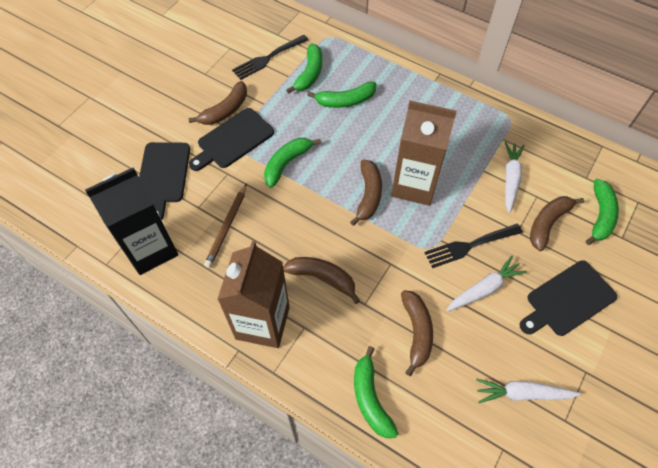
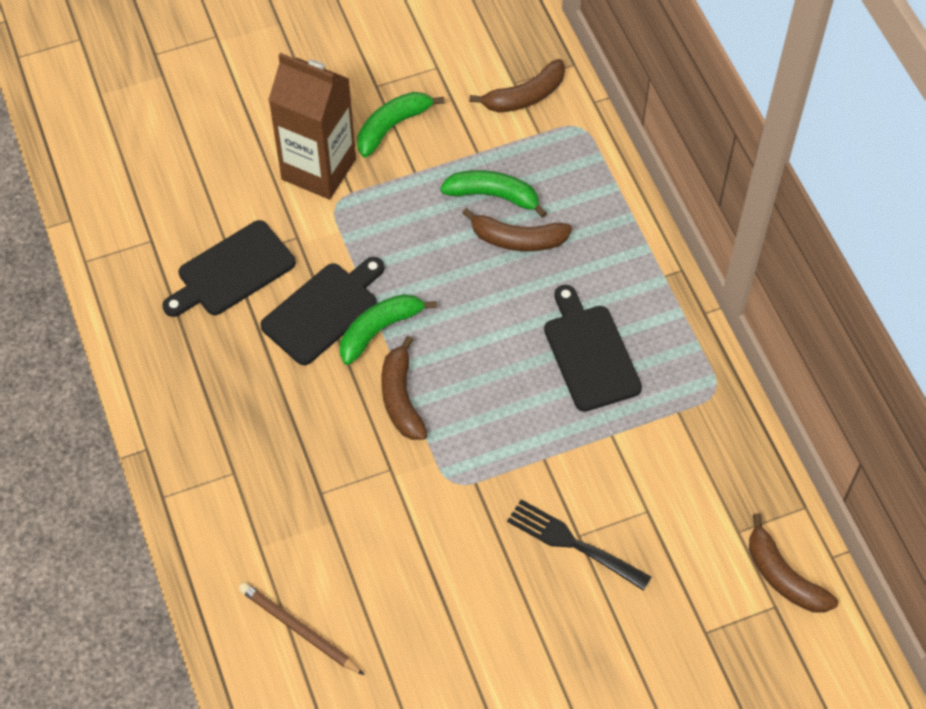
black carton: [85,167,178,275] = 1 -> none = 0
black fork: [232,35,308,80] [424,224,523,268] = 2 -> [507,499,651,591] = 1
brown banana: [189,81,247,125] [283,257,360,304] [350,159,382,226] [401,290,433,376] [530,196,584,251] = 5 -> [381,336,428,440] [462,208,572,251] [469,59,565,113] [749,513,838,612] = 4
brown carton: [217,241,290,348] [391,101,457,206] = 2 -> [268,53,356,200] = 1
green banana: [264,138,321,188] [286,43,322,94] [307,82,376,108] [354,346,398,438] [586,179,619,245] = 5 -> [340,294,437,365] [357,92,445,157] [440,170,547,218] = 3
white carrot: [446,256,527,311] [476,379,581,403] [505,142,525,213] = 3 -> none = 0

